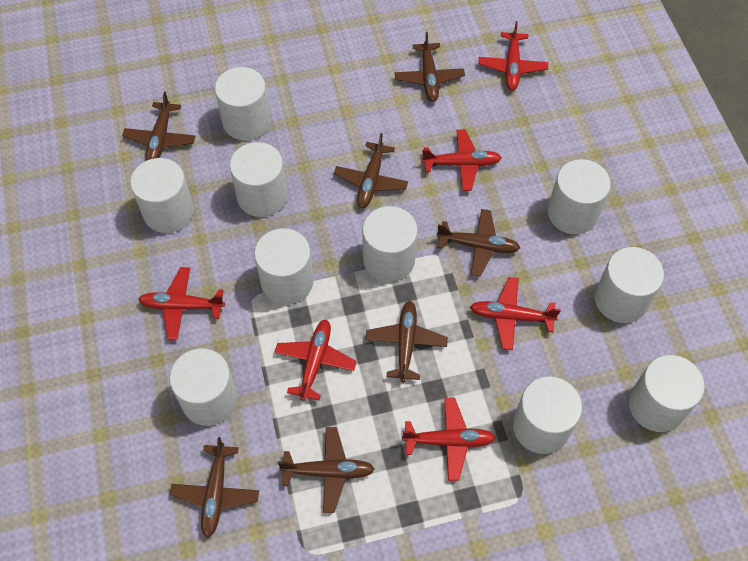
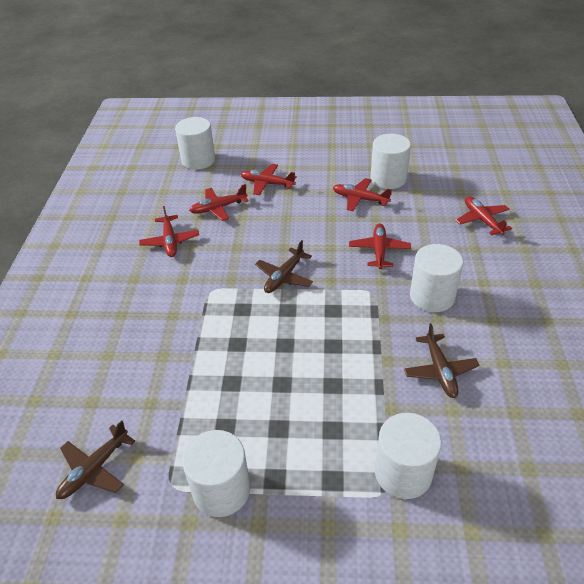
brown plane: [122,92,195,161] [170,437,259,538] [278,427,375,513] [334,133,408,208] [366,301,448,382] [395,32,465,102] [437,209,520,277] = 7 -> [56,420,135,499] [255,240,313,293] [404,323,479,398] = 3
white cylinder: [130,158,194,233] [170,349,238,426] [215,67,271,140] [230,142,287,217] [254,228,314,304] [362,206,418,282] [513,376,582,454] [547,159,611,234] [595,247,664,323] [629,355,705,432] = 10 -> [175,117,215,170] [182,430,250,517] [371,134,411,189] [375,413,441,499] [410,244,463,312] = 5

